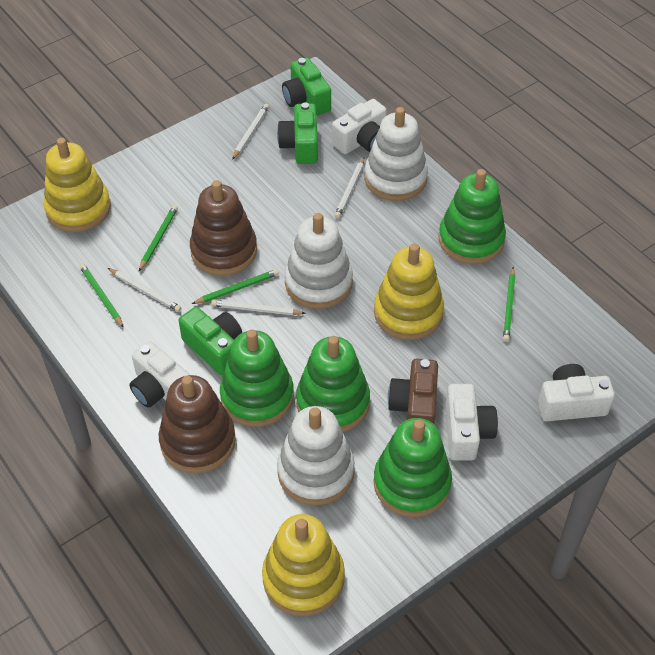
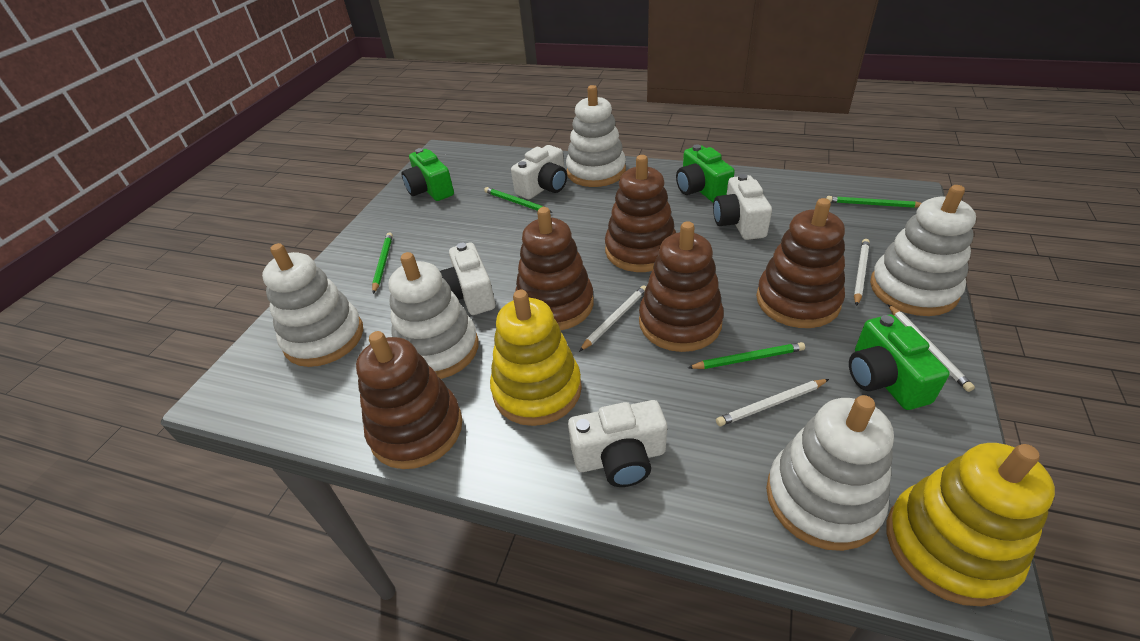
brown camera: [388,359,438,424] = 1 -> none = 0
brown stacking toy: [159,375,236,473] [190,180,257,276] = 2 -> [356,331,463,469] [515,207,594,330] [605,155,676,272] [639,221,724,352] [756,198,845,328] = 5
green stacking toy: [220,330,294,427] [296,336,370,432] [373,418,452,517] [439,169,506,264] = 4 -> none = 0
white stacking toy: [277,406,355,505] [284,213,353,309] [364,107,428,201] = 3 -> [262,243,363,367] [389,252,479,379] [566,85,626,187] [766,395,894,551] [870,185,976,316] = 5
yellow stacking toy: [44,138,111,232] [262,514,345,616] [374,243,444,340] = 3 -> [490,290,582,426] [887,443,1055,606] = 2

